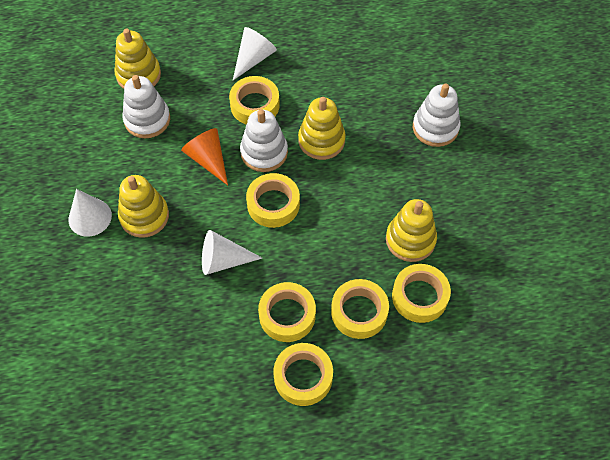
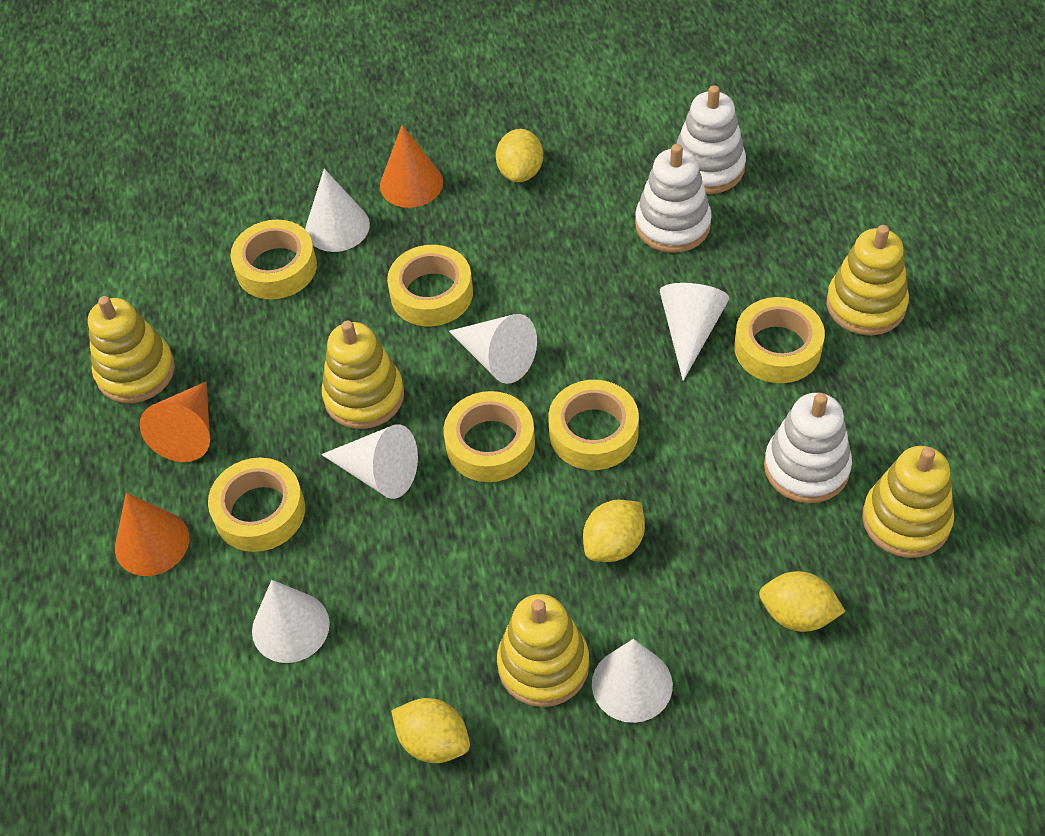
orange cone: [181,128,228,185] = 1 -> [115,493,189,576] [139,381,210,462] [380,125,443,208] = 3
white cone: [68,189,112,237] [202,230,262,275] [233,27,277,80] = 3 -> [252,580,330,663] [305,169,370,252] [321,424,418,499] [449,314,537,384] [592,639,673,723] [660,283,729,381] = 6
yellow lemon: none = 0 -> [391,698,470,763] [496,129,543,182] [583,500,645,562] [759,571,846,632] = 4
yellow stacking toy: [114,29,161,89] [118,175,169,238] [298,97,346,160] [386,199,437,262] = 4 -> [88,296,175,403] [322,321,404,429] [497,594,589,707] [827,225,909,335] [862,446,954,558] = 5

